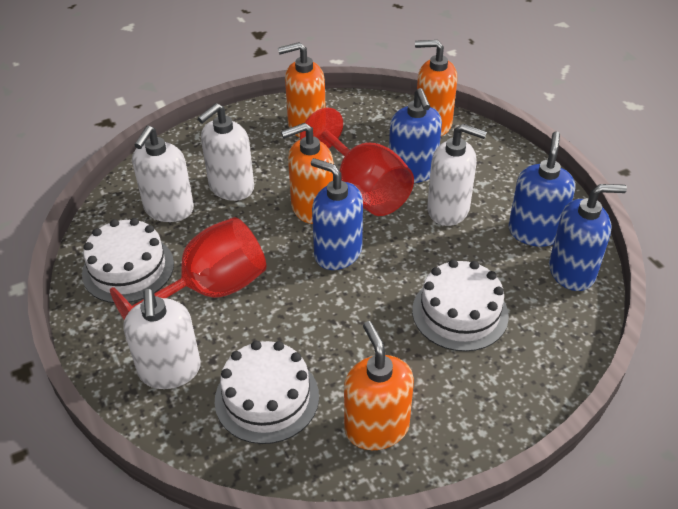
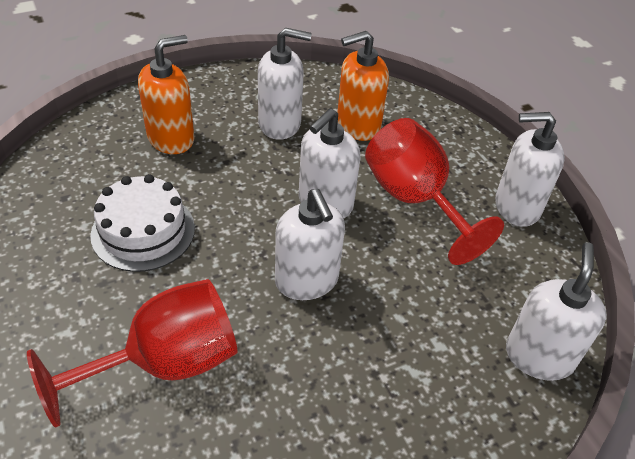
blue soap dispenser: [311,158,363,270] [389,88,442,183] [509,131,575,247] [549,184,627,291] = 4 -> none = 0
orange soap dispenser: [278,42,326,138] [281,123,334,224] [344,321,414,450] [415,40,457,136] = 4 -> [138,35,194,154] [337,31,389,141] = 2
white cake: [82,218,174,303] [215,341,319,444] [412,259,509,352] = 3 -> [90,174,195,272] = 1
white soap dispenser: [123,289,201,389] [132,126,194,222] [198,103,254,201] [427,124,487,226] = 4 -> [258,28,312,140] [275,189,345,300] [299,109,360,218] [495,112,565,227] [506,242,607,381] = 5

